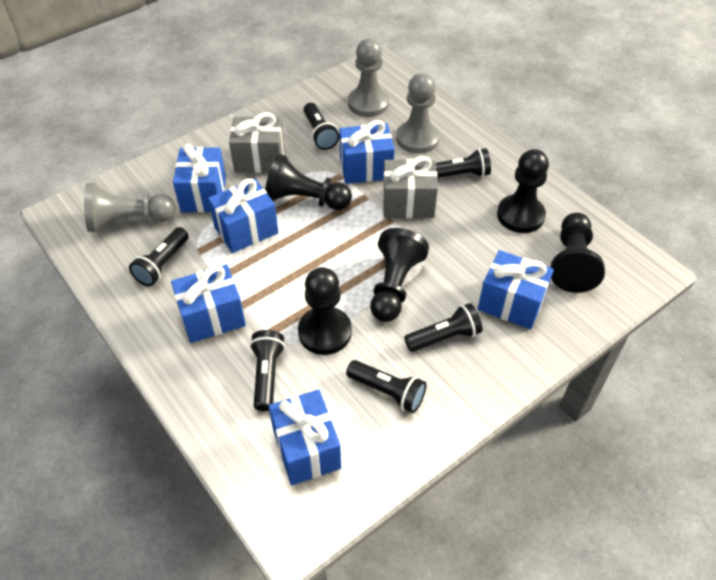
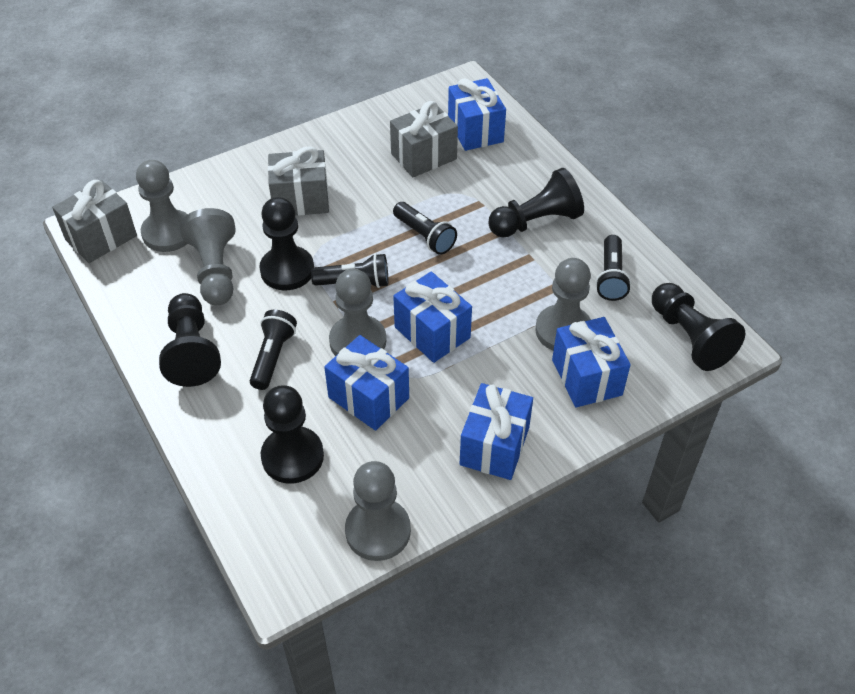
black flashlight: [129,227,189,286] [250,330,285,411] [304,103,339,150] [346,360,426,413] [404,303,482,352] [436,148,491,178] = 6 -> [250,310,297,390] [311,253,388,288] [393,202,457,255] [596,235,631,301] = 4
blue gift: [171,264,246,343] [173,144,226,212] [208,178,279,253] [269,389,341,485] [339,120,395,184] [478,250,554,329] = 6 -> [324,335,409,431] [393,271,472,363] [448,78,506,151] [460,383,533,480] [552,317,631,407] = 5
grey gift: [229,112,285,173] [383,156,438,218] = 2 -> [52,180,137,263] [268,146,329,216] [390,101,458,177] = 3
grey pawn: [84,183,176,232] [348,38,389,117] [396,73,440,154] = 3 -> [136,160,188,252] [180,208,236,305] [329,269,386,356] [345,461,411,561] [535,258,591,351] = 5

